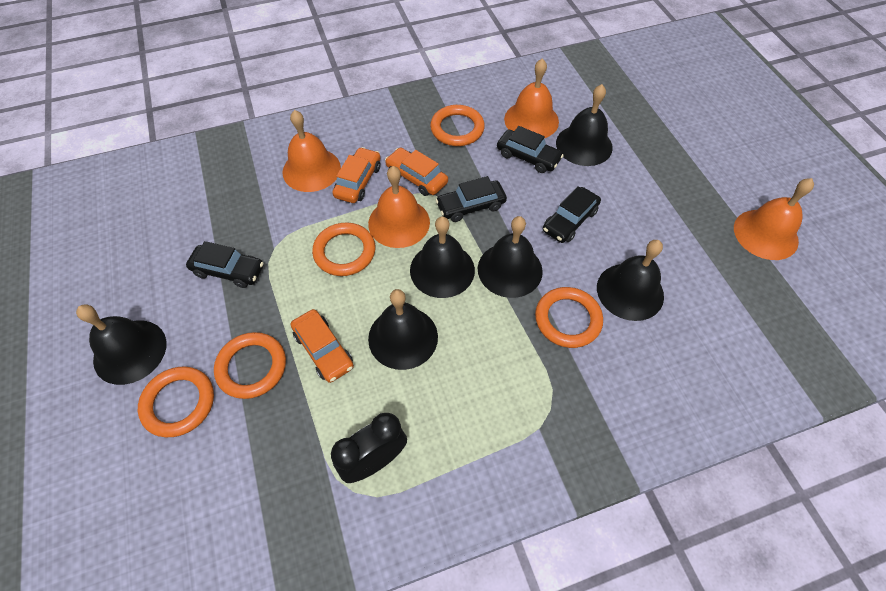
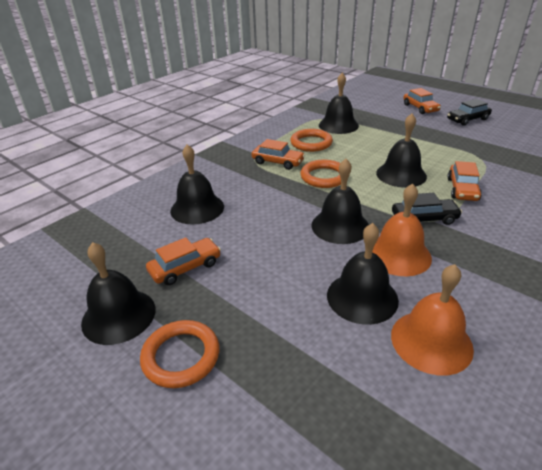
black car: [186,241,264,288] [436,176,507,222] [497,126,564,173] [543,186,601,243] = 4 -> [392,193,462,225] [447,99,492,126] = 2
black clock: [331,413,407,483] = 1 -> none = 0
orange bell: [282,110,341,192] [368,166,430,248] [504,58,559,138] [734,178,814,260] = 4 -> [372,183,432,276] [391,264,474,376] = 2
orange car: [291,309,354,383] [332,147,381,203] [385,148,448,196] = 3 -> [146,237,221,285] [251,139,305,170] [403,88,441,114] [447,161,482,201] = 4
orange ring: [138,367,214,437] [214,332,286,399] [312,223,375,276] [430,105,485,146] [535,287,603,348] = 5 -> [140,320,219,388] [290,129,333,152] [300,160,341,188] = 3

